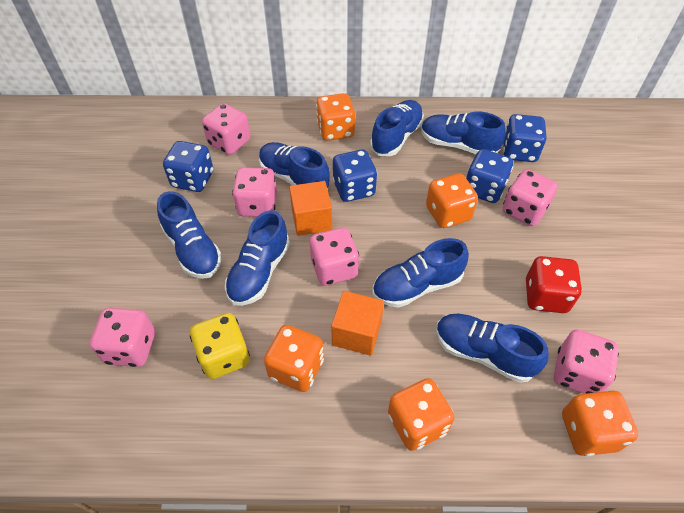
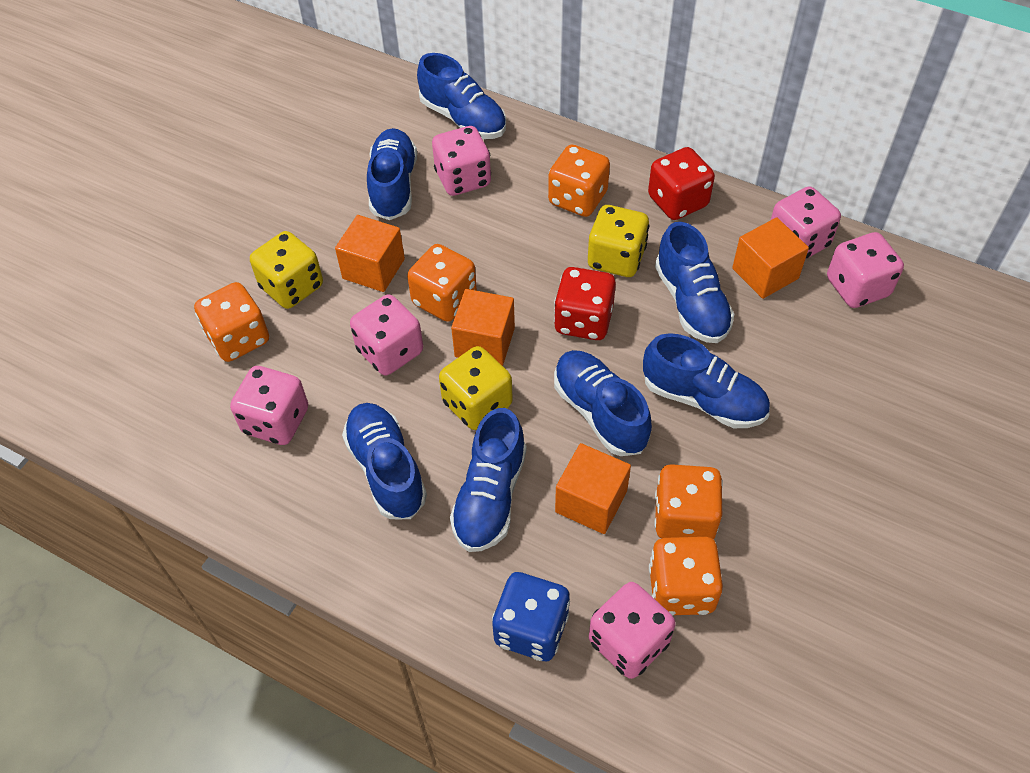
blue dice: [163,141,213,192] [332,150,377,202] [466,149,513,203] [503,114,546,162] = 4 -> [492,572,570,661] = 1
orange cube: [289,181,332,236] [331,291,384,356] = 2 -> [335,215,405,292] [451,289,515,366] [555,443,631,534] [732,217,809,299] = 4
red dice: [526,256,582,313] = 1 -> [554,267,616,340] [648,147,715,220] = 2
yellow dice: [190,313,250,379] = 1 -> [250,231,323,309] [439,346,513,430] [588,205,649,277] = 3

